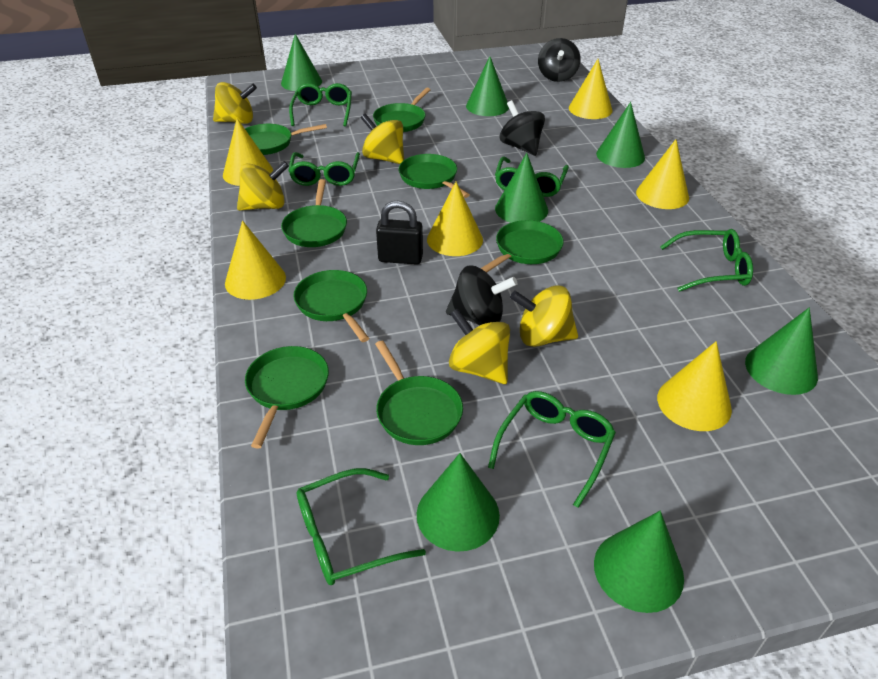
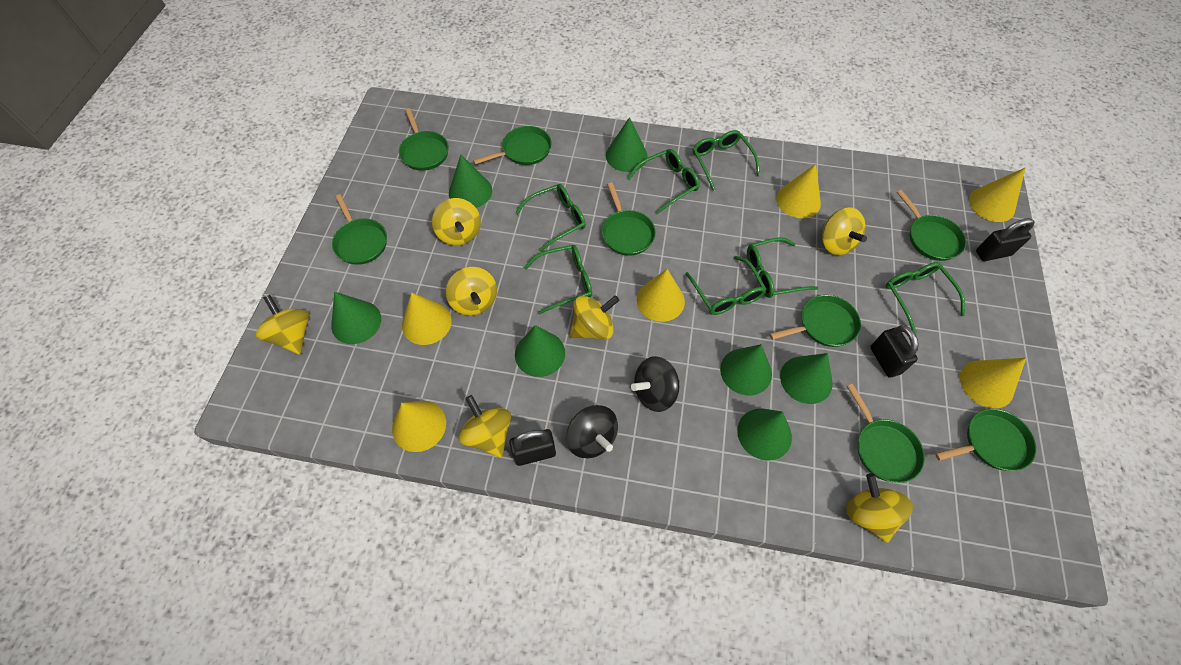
black padlock: [376,200,423,265] = 1 -> [509,429,556,466] [870,325,919,378] [976,218,1035,261] = 3
black spinning top: [446,266,517,325] [500,100,545,156] [538,38,580,82] = 3 -> [566,405,618,458] [631,356,679,412] = 2
green glasses: [288,152,360,186] [289,83,352,127] [297,468,426,585] [488,391,616,508] [495,157,569,197] [660,229,753,292] = 6 -> [515,184,586,252] [524,245,592,315] [627,149,700,214] [685,256,767,315] [693,130,760,191] [747,237,818,298] [886,262,965,334] = 7
yellow spinning top: [213,82,257,124] [237,161,289,210] [361,113,404,164] [449,308,510,384] [510,285,578,347] = 5 -> [256,295,309,355] [432,198,481,246] [446,267,497,316] [458,395,511,458] [570,295,620,340] [822,208,867,255] [846,473,913,543] = 7

